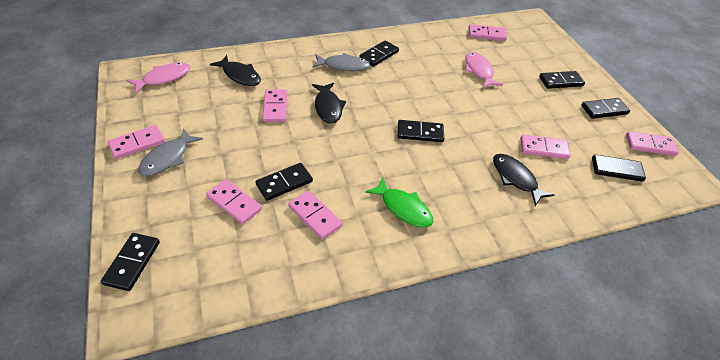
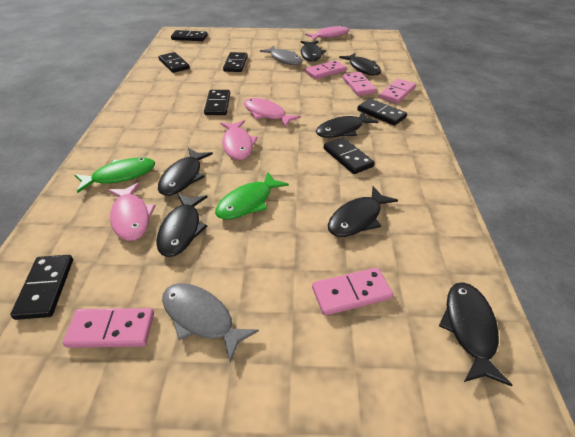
black fish: [210,55,261,86] [312,83,346,124] [493,154,554,206] = 3 -> [156,194,208,257] [158,148,213,196] [301,41,326,62] [316,112,378,138] [328,186,398,237] [339,53,381,75] [439,282,512,386] = 7
green fish: [365,178,434,227] = 1 -> [74,158,155,193] [215,172,289,219] = 2
pink domino: [108,125,165,159] [206,179,262,225] [262,89,287,122] [288,191,343,240] [469,24,507,41] [520,134,571,159] [626,131,679,156] = 7 -> [63,308,154,348] [305,60,347,79] [312,267,393,316] [342,72,377,96] [379,79,416,104] = 5
pink fish: [127,63,190,93] [465,52,503,88] = 2 -> [108,183,156,241] [220,120,258,160] [244,98,301,127] [305,26,349,41] = 4

